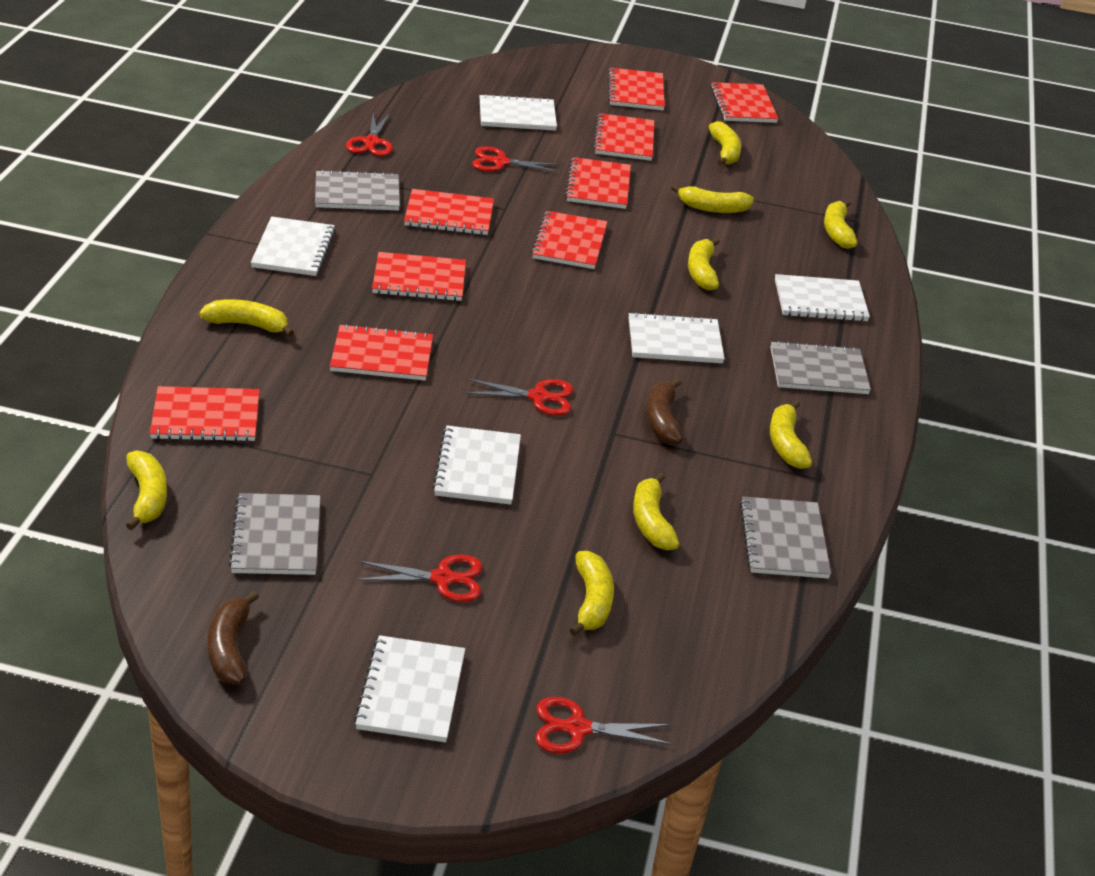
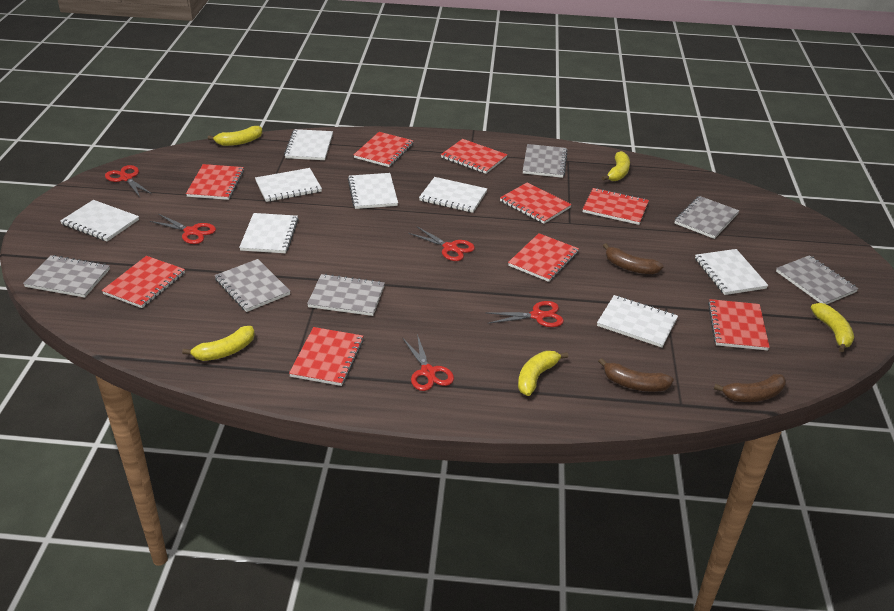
brown banana: [208,591,259,684] [646,378,683,445] = 2 -> [598,358,674,392] [603,243,664,274] [714,374,786,402] = 3
grey notebook: [228,493,321,575] [315,170,400,210] [740,497,831,579] [770,341,871,394] = 4 -> [23,255,110,298] [214,259,290,312] [307,274,385,316] [523,144,568,178] [675,196,739,239] [776,255,858,304] = 6
white notebook: [251,216,336,276] [354,635,465,742] [432,425,521,505] [479,94,557,131] [629,312,725,363] [775,274,870,322] = 6 -> [60,200,139,241] [239,213,299,253] [255,168,322,202] [284,129,333,160] [348,173,398,209] [419,177,487,213] [597,295,678,348] [695,249,768,295] = 8
yellow banana: [126,450,167,530] [199,299,294,337] [570,551,614,636] [633,473,680,550] [671,184,754,213] [688,238,720,290] [709,121,741,166] [770,401,812,469] [824,200,858,249] = 9 -> [182,326,255,361] [208,126,262,146] [518,351,569,396] [602,151,630,181] [811,303,854,352] = 5

